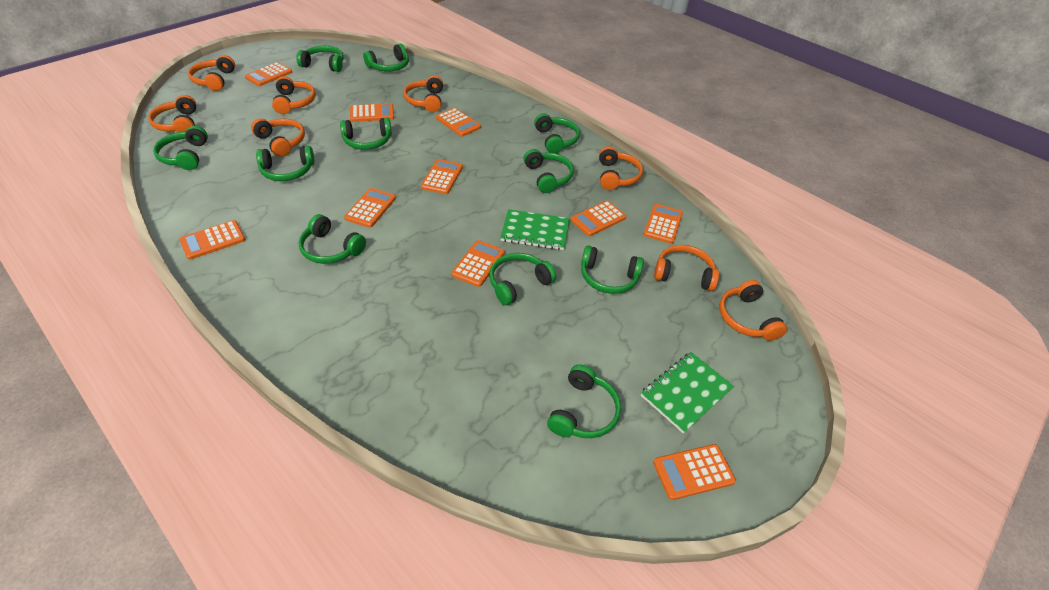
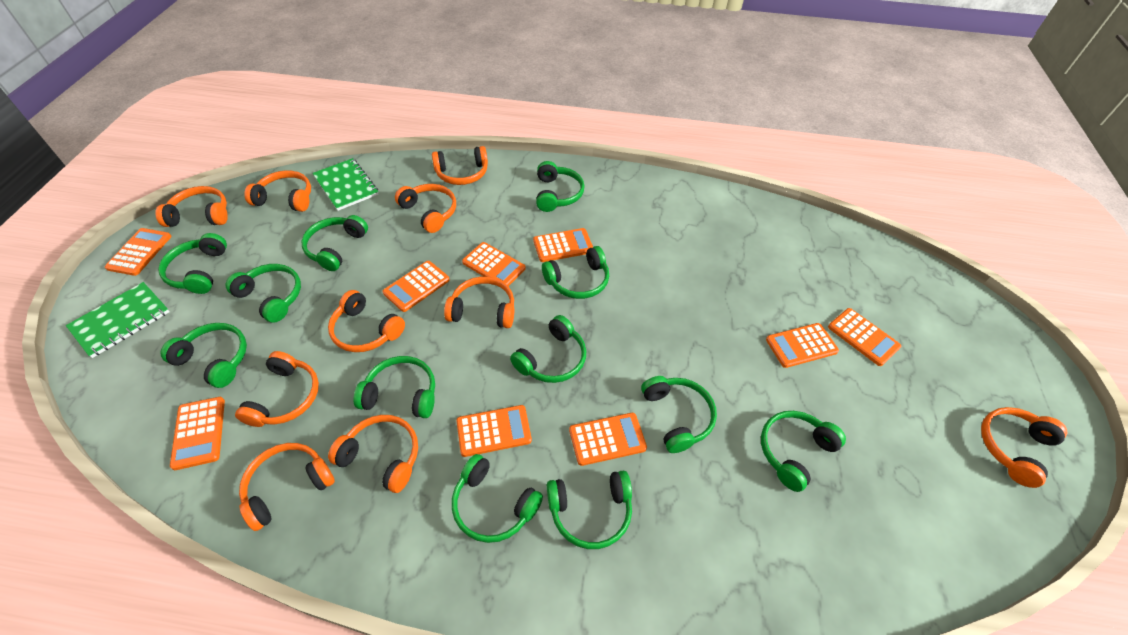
green headphones: [153,126,208,170] [256,146,314,181] [296,46,344,72] [299,214,366,264] [340,118,392,150] [363,44,409,71] [489,253,557,305] [524,149,574,193] [534,113,580,153] [547,364,621,438] [581,245,644,294] = 11 -> [158,233,227,294] [160,323,247,388] [225,264,301,323] [301,215,368,271] [354,356,435,418] [452,454,543,543] [510,315,586,383] [536,161,585,212] [542,246,609,299] [547,471,632,549] [641,376,717,453] [761,411,846,492] = 12
orange calculator: [179,220,245,260] [245,62,292,86] [344,188,396,228] [350,103,394,122] [421,159,463,194] [436,108,481,137] [451,240,505,287] [571,201,626,236] [644,204,683,244] [653,444,736,500] = 10 -> [105,228,171,276] [170,397,225,470] [383,261,450,312] [456,405,532,457] [462,242,526,286] [533,228,593,262] [569,413,647,466] [766,323,839,368] [828,308,901,366] = 9
orange headphones: [148,95,196,132] [188,55,235,91] [251,118,305,157] [272,76,316,114] [403,75,443,112] [599,146,643,190] [654,245,719,291] [719,280,787,341] = 8 -> [155,186,228,227] [235,351,319,427] [239,443,335,531] [244,170,311,212] [328,290,405,352] [328,415,418,493] [395,184,456,233] [432,146,488,185] [444,277,514,328] [981,407,1067,488] = 10

